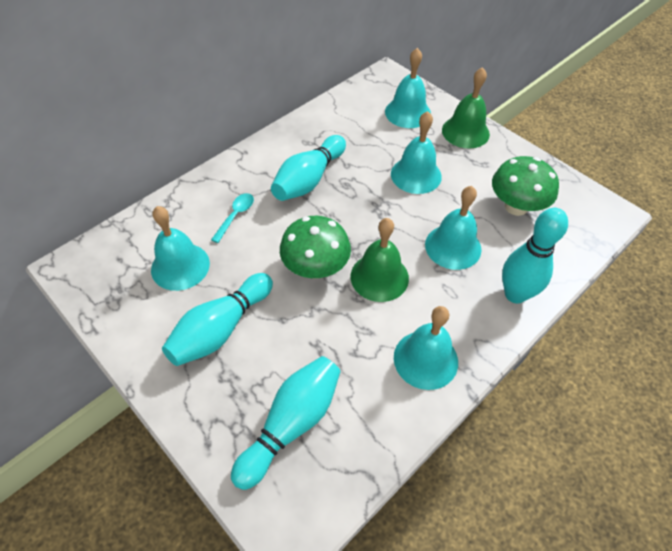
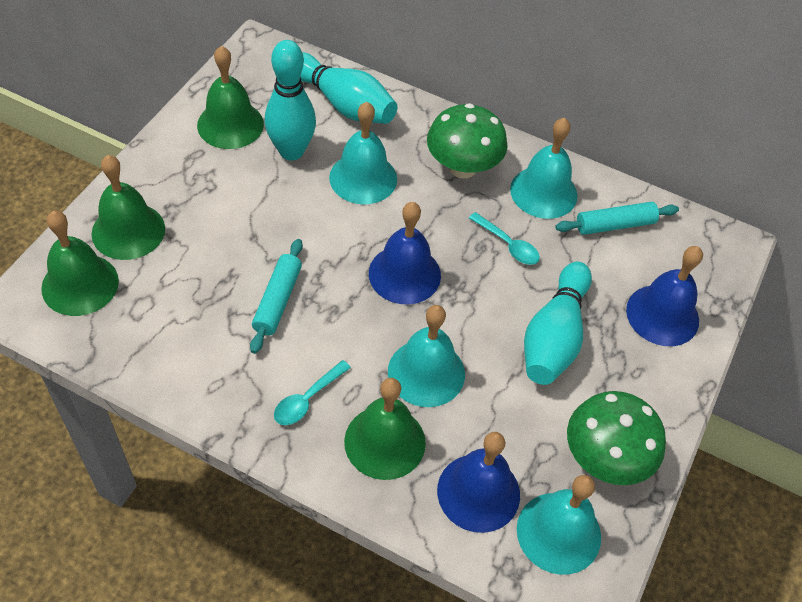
blue bell: none = 0 -> [369,202,441,304] [437,432,520,533] [626,246,703,346] = 3
green bell: [351,218,409,302] [442,67,490,149] = 2 -> [41,211,119,316] [91,155,165,260] [197,46,264,149] [344,378,426,480] = 4
turquoise bell: [151,206,210,291] [385,48,431,128] [391,111,442,194] [394,306,458,390] [425,186,481,270] = 5 -> [329,102,397,204] [388,305,465,407] [510,118,577,219] [517,475,601,575] = 4
turquoise bowling pin: [162,273,273,366] [231,356,341,490] [271,135,346,201] [502,208,568,303] = 4 -> [265,40,316,161] [300,52,398,124] [524,262,592,385] = 3
turquoise rolling pin: none = 0 -> [250,239,303,354] [555,202,679,235] = 2
turquoise spoon: [211,193,254,243] = 1 -> [274,360,351,425] [469,212,540,265] = 2

